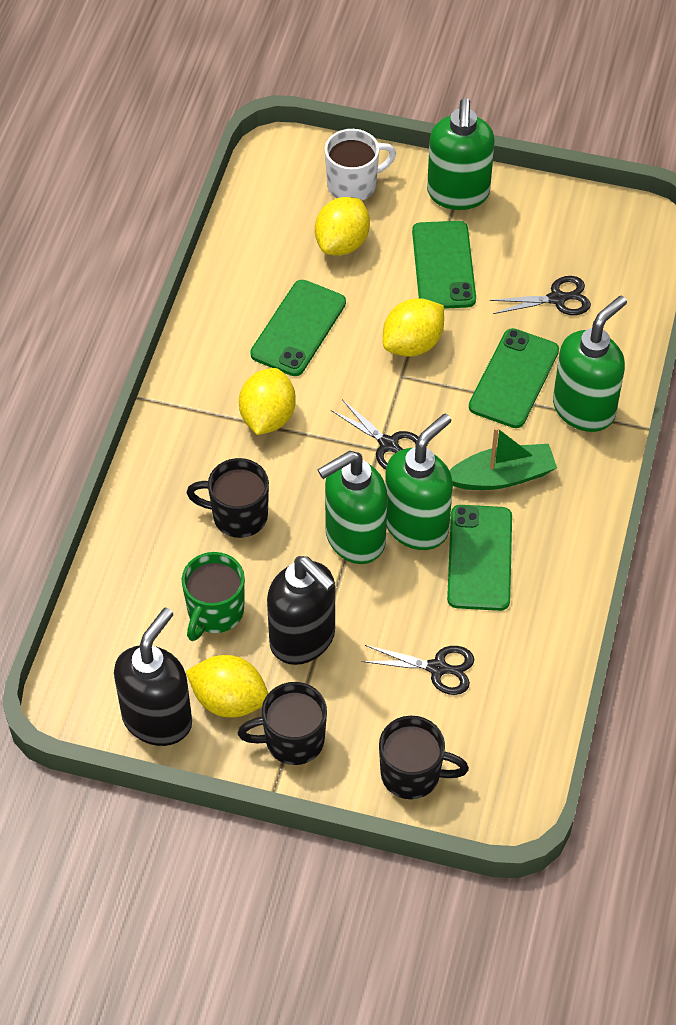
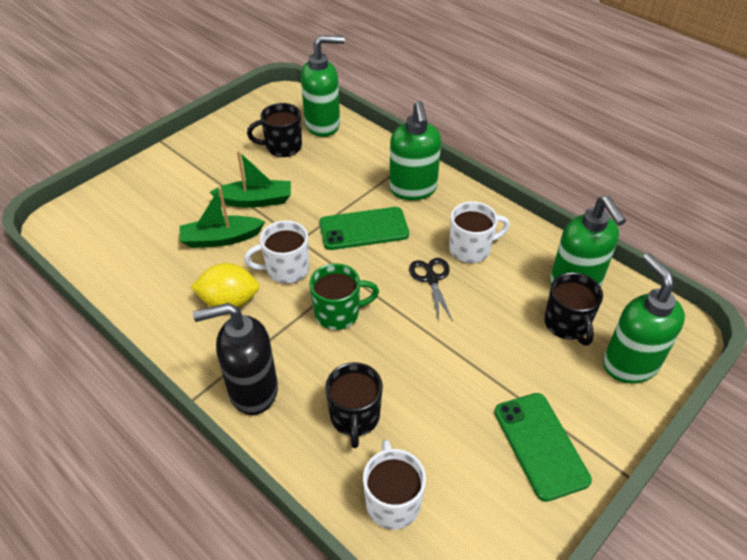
black scissors: [331,399,419,470] [361,645,474,695] [490,276,591,315] = 3 -> [409,258,453,321] = 1
black soap dispenser: [114,608,192,746] [267,556,335,665] = 2 -> [193,303,278,415] = 1
green boat: [449,427,557,490] = 1 -> [179,187,265,248] [210,151,291,208] = 2
green phone: [250,280,346,376] [412,221,476,309] [447,505,512,611] [469,328,559,428] = 4 -> [319,207,409,250] [494,393,592,502] = 2
white mug: [325,129,396,201] = 1 -> [244,220,309,284] [363,440,426,530] [449,201,510,264] = 3
yellow lemon: [186,655,268,718] [239,368,296,435] [315,197,370,256] [383,298,444,357] = 4 -> [191,263,259,308] = 1

